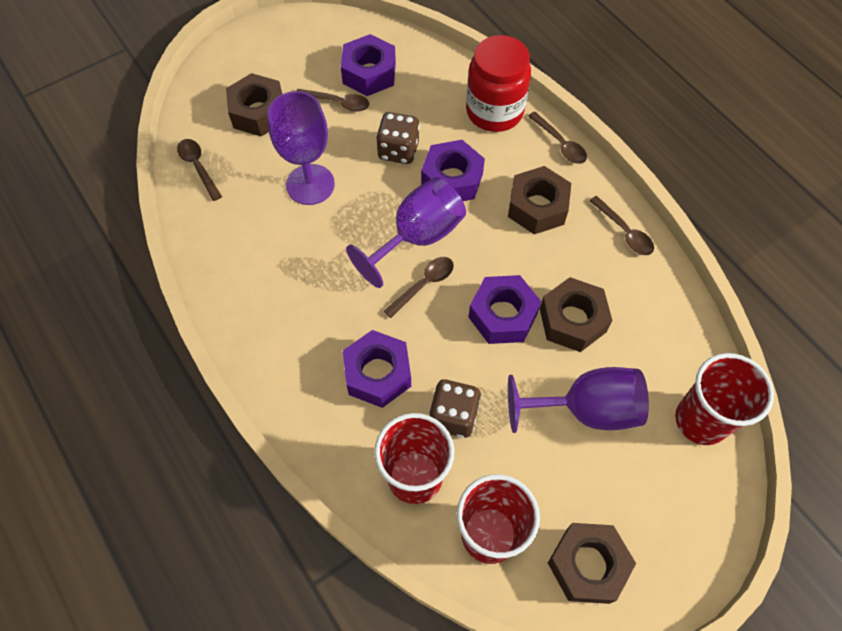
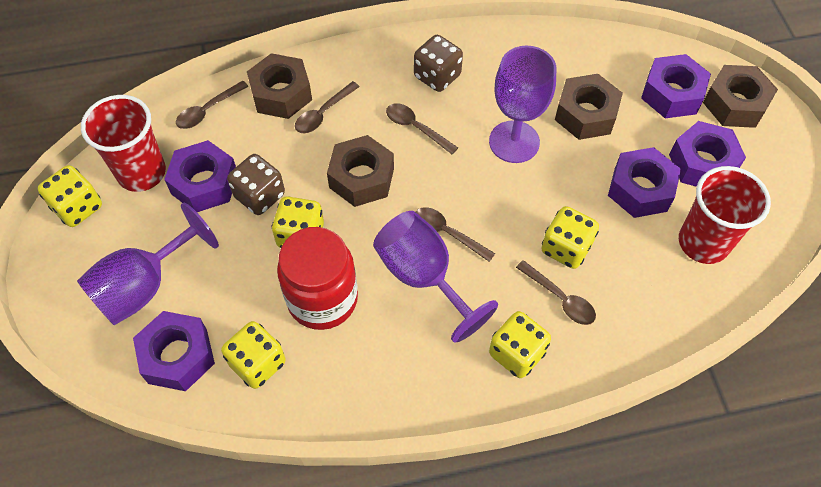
purple nut: [341,34,396,96] [343,330,411,408] [421,140,485,201] [469,275,541,344] = 4 -> [133,311,215,391] [164,140,236,212] [608,147,681,218] [641,54,711,118] [669,121,746,187] = 5
red cup: [374,413,454,504] [457,474,540,564] [675,353,774,445] = 3 -> [81,95,166,192] [679,166,771,264] = 2
yellow dice: none = 0 -> [38,165,102,227] [221,321,286,389] [272,196,324,248] [489,311,551,378] [541,206,599,269] = 5

